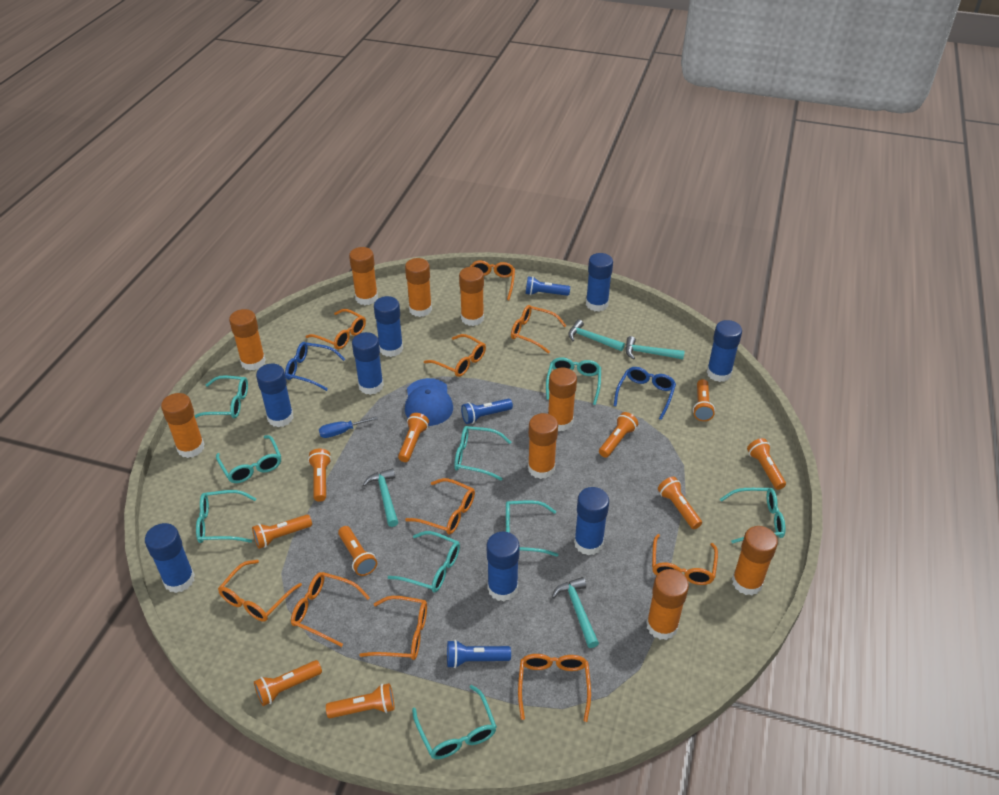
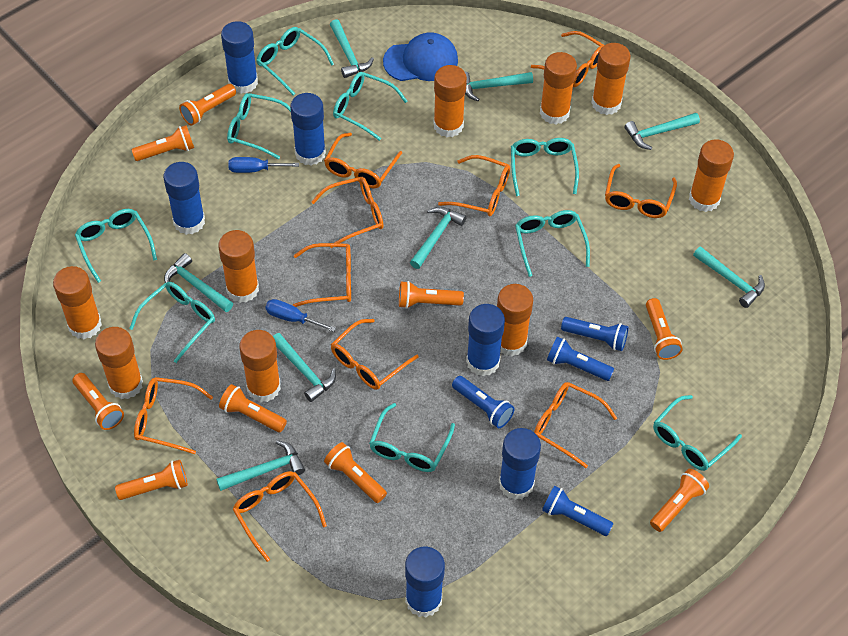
blue flashlight: [447,640,511,668] [461,399,513,424] [526,276,570,296] = 3 -> [452,376,515,428] [542,486,613,536] [547,337,614,381] [561,317,628,351] = 4
blue glasses: [285,342,345,391] [614,367,676,420] = 2 -> none = 0
blue glue stick: [145,523,195,593] [256,364,293,427] [352,332,384,395] [374,296,403,357] [487,532,520,601] [574,487,609,555] [586,253,613,312] [707,320,742,382] = 8 -> [163,162,205,235] [221,21,258,94] [290,93,326,165] [405,547,445,617] [466,304,505,376] [499,428,541,500] = 6
blue screwdriver: [319,416,378,438] = 1 -> [228,157,299,173] [265,299,336,332] = 2
orange flashlight: [252,515,312,549] [254,660,322,706] [308,448,331,502] [326,683,395,718] [338,526,377,576] [398,413,429,462] [599,412,638,458] [658,477,702,529] [693,379,715,421] [747,438,786,490] = 10 -> [72,373,124,430] [115,460,188,500] [131,125,194,161] [179,84,236,126] [219,384,287,433] [324,442,387,503] [399,281,464,309] [646,298,683,360] [650,469,709,532] = 9
turquoise hammer: [363,468,398,527] [552,577,599,648] [568,320,625,351] [626,336,685,360] = 4 -> [164,253,233,312] [216,440,305,491] [273,333,336,402] [330,19,374,78] [410,207,467,269] [465,72,533,101] [624,113,700,150] [693,246,765,308] = 8

